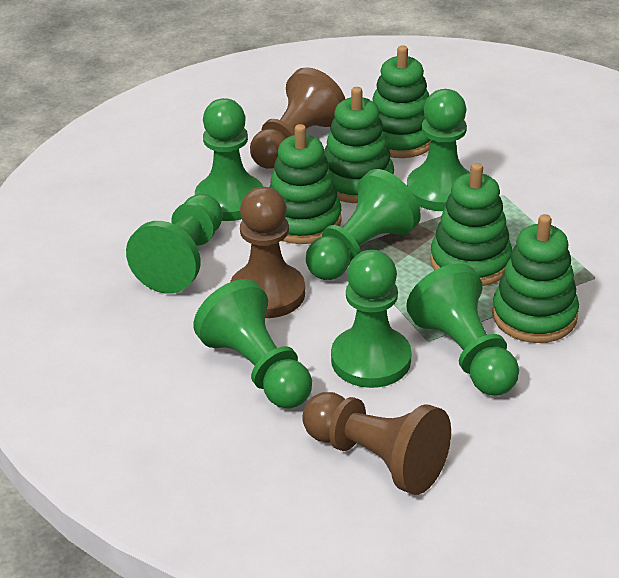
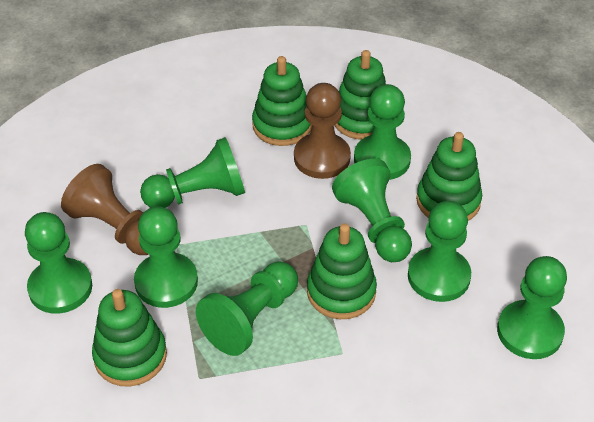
brown pawn: [230,187,305,318] [250,67,345,169] [302,392,451,495] = 3 -> [61,164,149,255] [294,83,351,179] = 2
green pawn: [126,194,223,294] [193,279,312,409] [195,98,263,221] [306,169,421,280] [331,250,411,388] [406,263,519,396] [407,89,470,211] = 7 -> [25,212,92,314] [134,206,198,308] [140,137,245,208] [196,261,298,356] [332,159,412,262] [354,84,411,180] [408,201,471,302] [497,256,567,359] = 8

